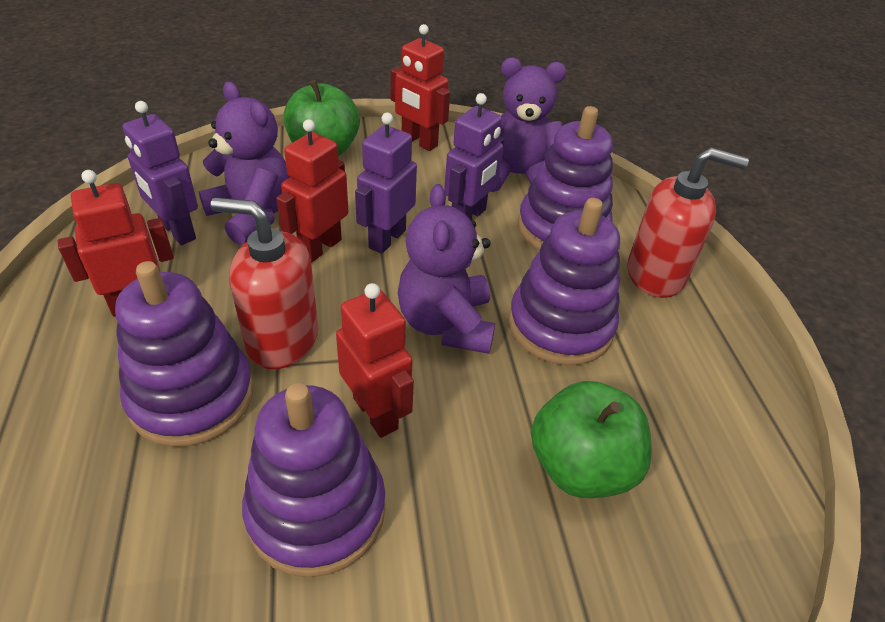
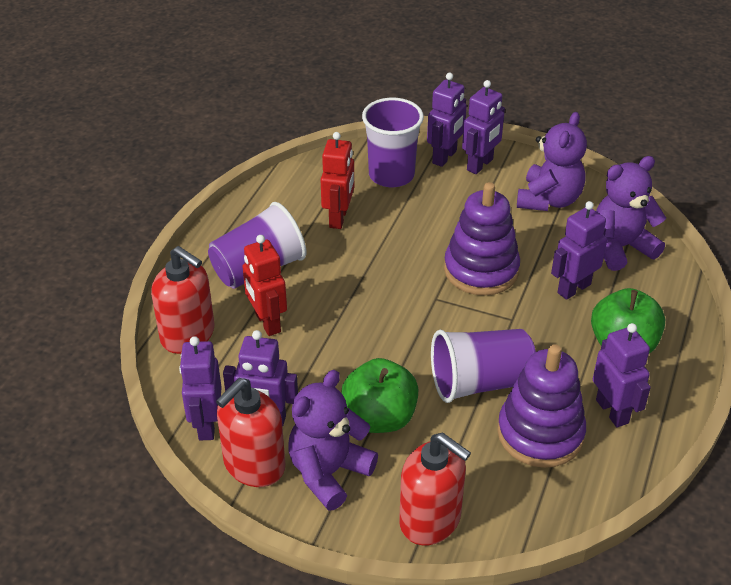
purple cup: none = 0 -> [208,202,306,289] [362,98,424,187] [431,329,536,403] = 3
purple robot: [122,101,198,245] [355,113,417,254] [444,93,504,220] = 3 -> [179,336,221,440] [223,330,298,426] [427,73,467,167] [462,80,505,174] [551,201,607,300] [593,323,651,428] = 6
purple stacking toy: [115,261,254,447] [242,383,385,577] [509,198,620,365] [518,106,613,250] = 4 -> [444,182,520,296] [497,344,586,468] = 2
red robot: [57,170,174,316] [276,119,348,263] [336,283,414,438] [391,24,450,151] = 4 -> [242,235,287,336] [320,132,354,229] = 2
red soap dispenser: [211,197,318,369] [627,147,749,298] = 2 -> [151,246,214,354] [216,378,285,487] [399,433,471,545] = 3

